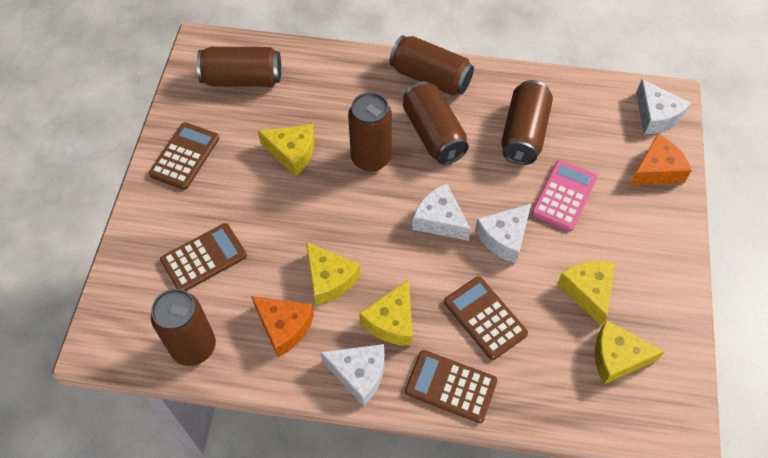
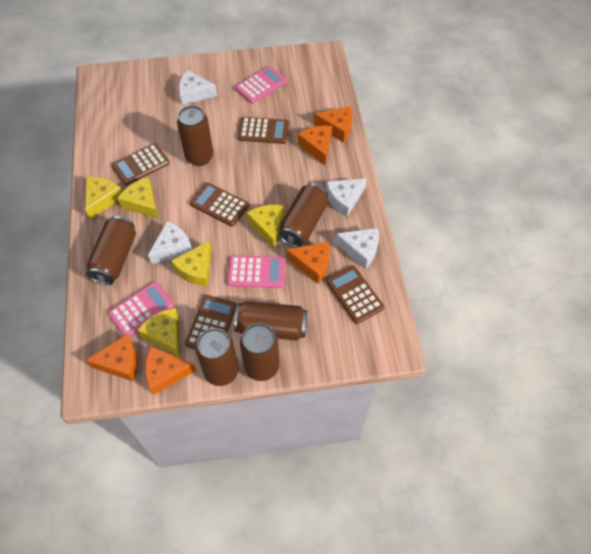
brown calculator: [149,122,219,190] [160,223,247,291] [405,350,497,423] [444,276,528,360] = 4 -> [112,143,170,185] [185,295,237,350] [190,183,249,227] [238,117,289,144] [326,265,384,324] = 5
orange cheese: [251,296,314,357] [630,134,692,185] = 2 -> [85,334,138,381] [145,346,196,395] [286,242,330,284] [298,126,332,165] [314,106,352,142] = 5
pink calculator: [531,160,597,232] = 1 -> [108,282,174,337] [227,256,285,288] [235,66,287,104] = 3

